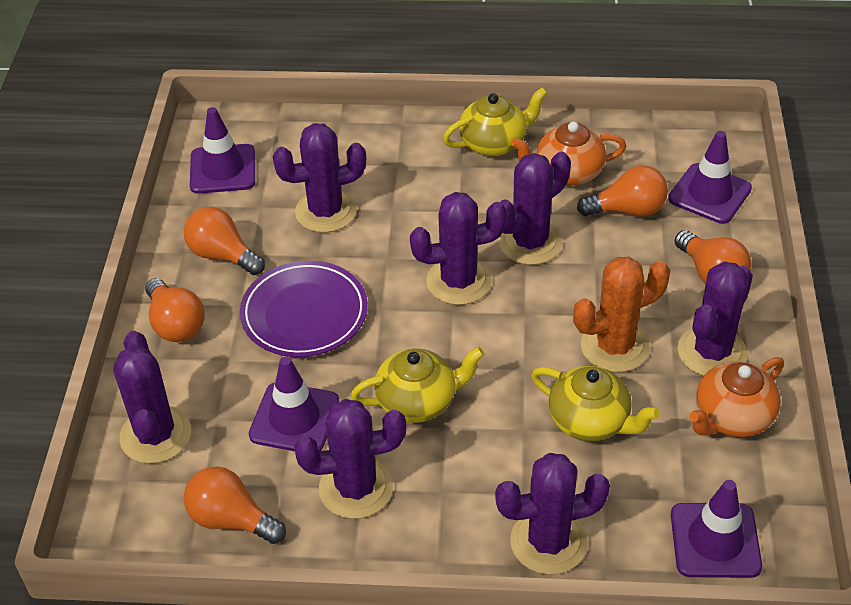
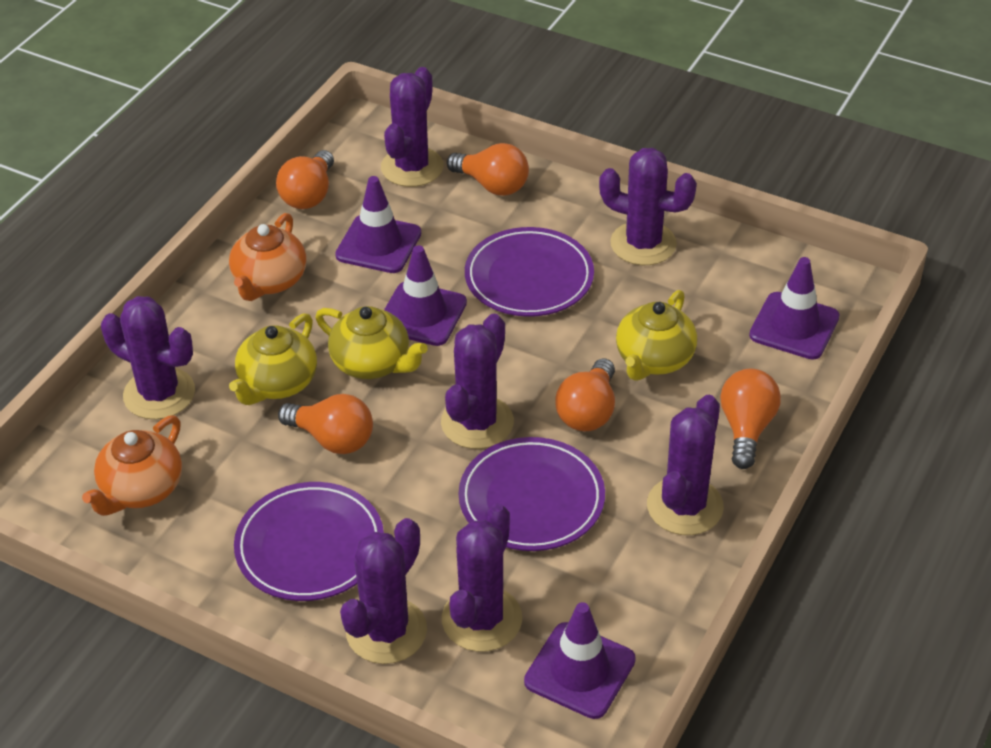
orange cactus: [573,257,670,372] = 1 -> none = 0
purple plate: [240,260,368,357] = 1 -> [234,482,384,601] [459,437,605,551] [465,227,594,317] = 3

